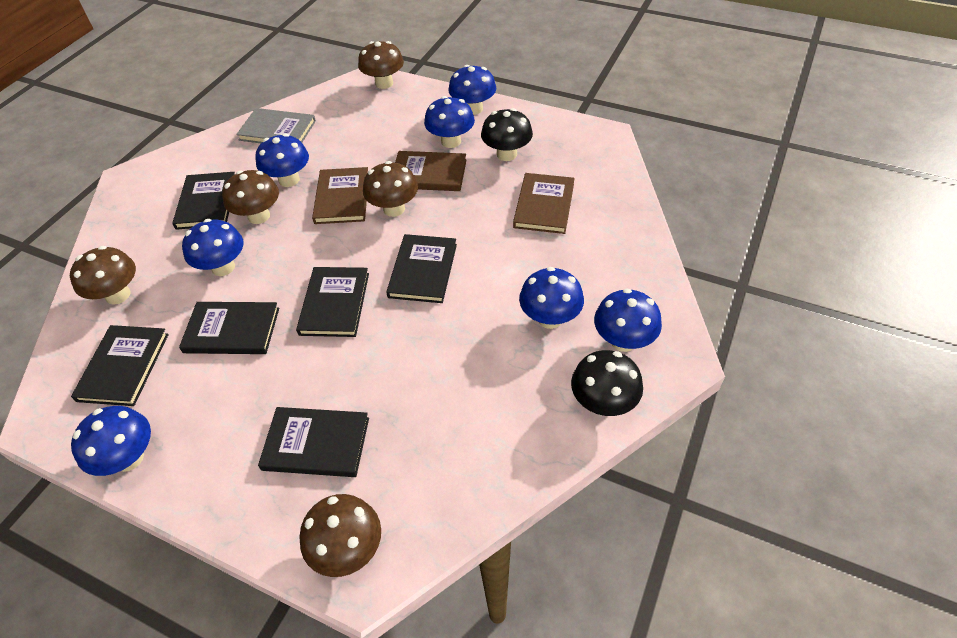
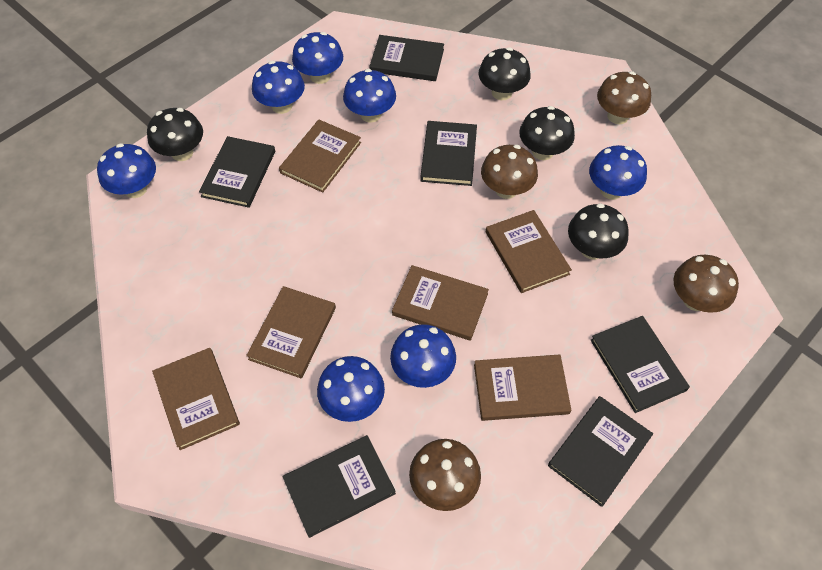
black mushroom: [481,108,533,161] [571,350,643,416] = 2 -> [147,108,203,161] [478,47,531,100] [519,106,575,160] [568,203,629,259] = 4
brown book: [312,167,368,224] [395,151,467,191] [513,173,575,234] = 3 -> [152,348,240,450] [246,286,336,379] [279,120,361,193] [392,265,489,341] [474,354,571,421] [486,210,572,293] = 6
brown mushroom: [70,246,136,305] [222,170,279,224] [299,494,381,577] [358,41,404,89] [363,161,418,217] = 5 -> [409,439,481,511] [481,145,538,199] [597,71,651,124] [674,255,739,313] = 4
grey book: [236,108,316,143] = 1 -> none = 0

